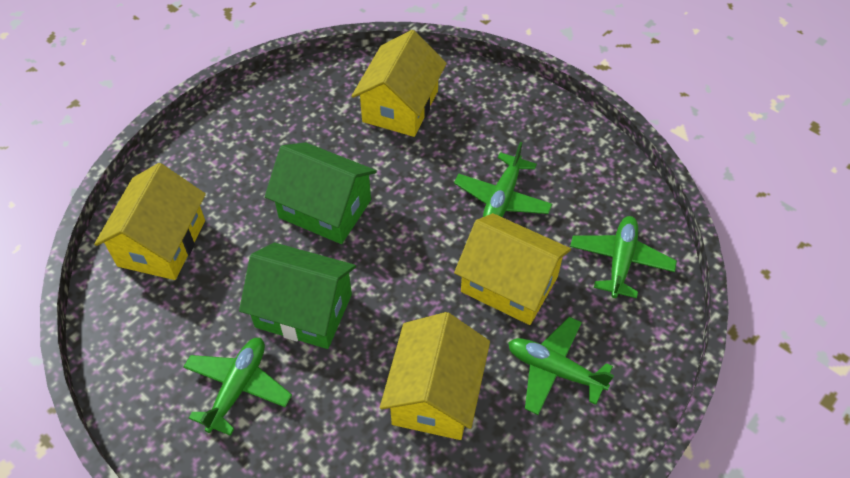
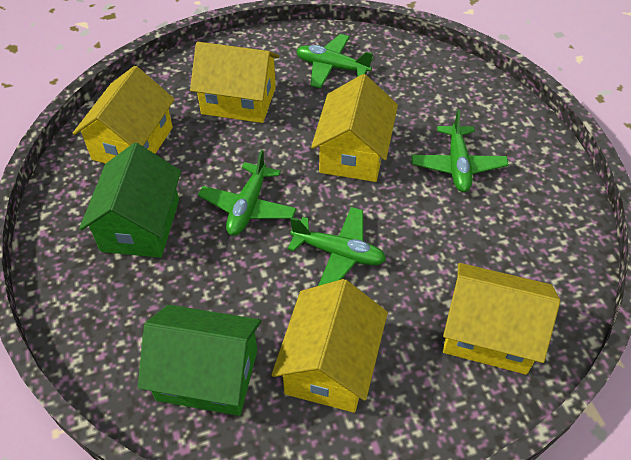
yellow house: [94,163,206,280] [352,30,447,137] [380,312,490,440] [454,213,571,325] = 4 -> [72,66,175,164] [190,42,279,123] [272,279,388,413] [311,74,398,182] [443,263,560,375] = 5

